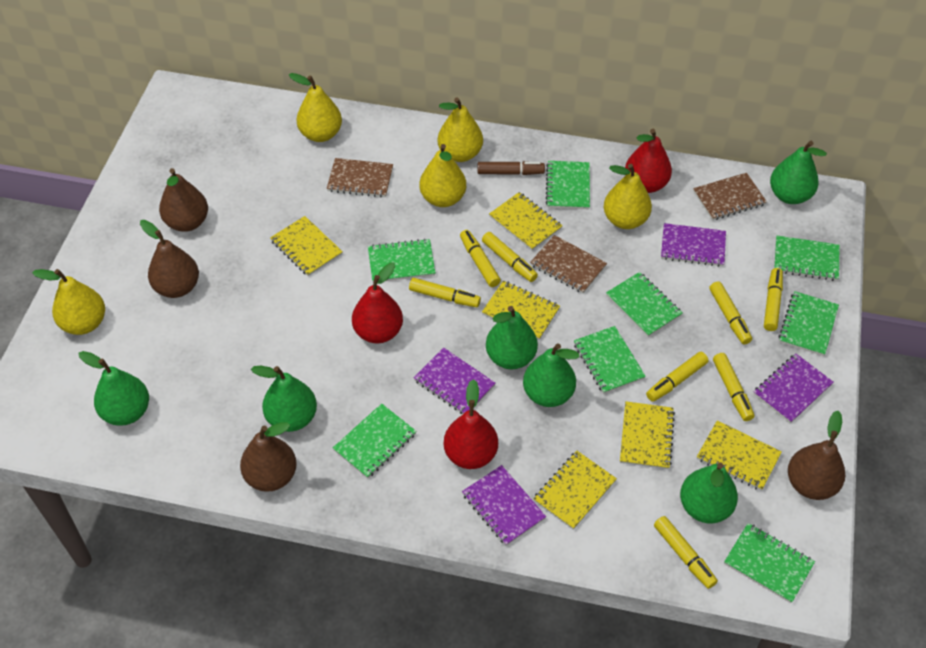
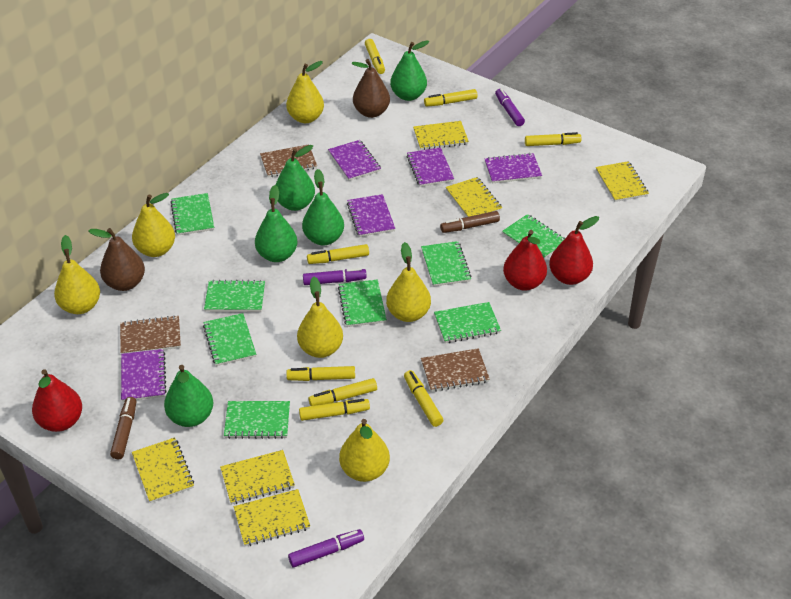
brown marker: [478,161,545,175] = 1 -> [110,397,136,459] [440,211,500,233] = 2
brown pear: [140,220,199,298] [159,168,208,232] [240,422,297,492] [788,411,845,500] = 4 -> [88,228,145,291] [351,59,390,118] = 2
green pear: [79,351,149,426] [251,366,317,432] [486,306,538,369] [523,343,579,407] [680,462,738,523] [770,141,827,204] = 6 -> [164,365,213,427] [255,185,298,262] [275,145,315,211] [302,169,344,245] [390,40,429,101] = 5
purple marker: none = 0 -> [288,529,364,567] [303,268,367,285] [495,88,525,126] = 3
purple notebook: [414,348,496,414] [462,465,546,546] [661,223,726,267] [754,354,834,423] = 4 -> [121,349,166,402] [328,140,381,181] [347,194,395,237] [406,147,454,187] [484,153,542,183] = 5
yellow pear: [32,269,105,335] [289,73,342,142] [420,144,466,207] [438,97,483,162] [604,164,652,229] = 5 -> [54,235,100,314] [132,193,175,257] [286,61,324,123] [297,277,343,358] [339,419,390,482] [386,242,431,322] = 6

